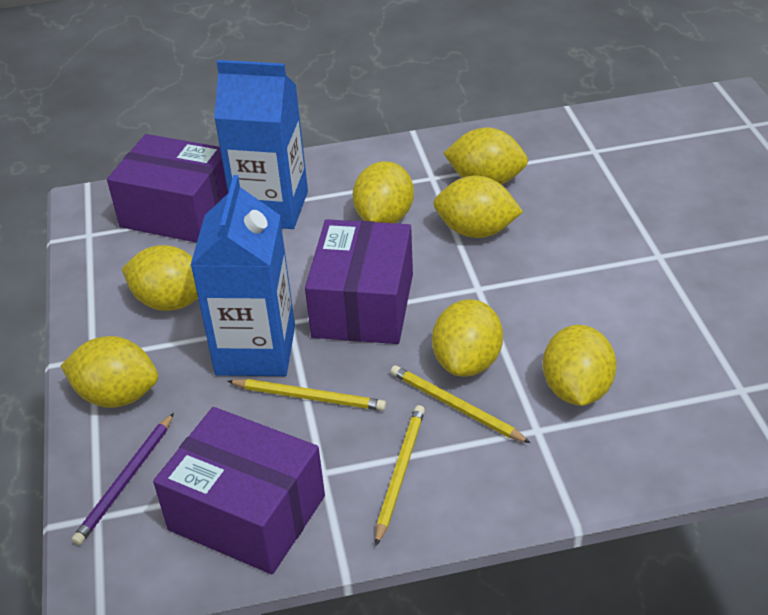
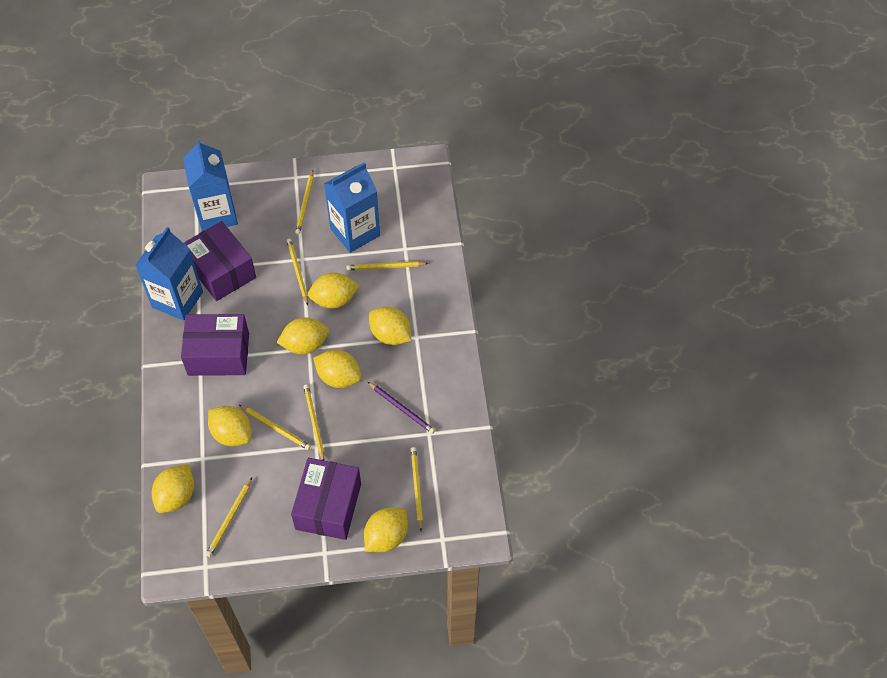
blue carton: [190,175,295,376] [214,60,308,229] = 2 -> [135,227,203,321] [183,138,238,231] [324,162,380,253] = 3
yellow pencil: [228,379,386,411] [375,405,425,546] [391,365,531,443] = 3 -> [206,478,252,557] [239,405,311,450] [287,238,308,305] [295,170,314,234] [304,384,324,460] [346,261,428,270] [411,447,423,531] = 7

